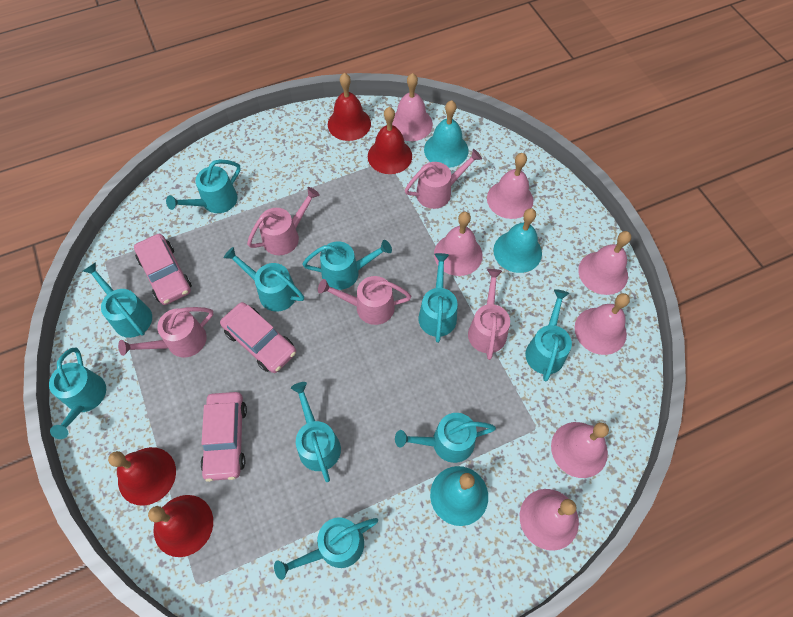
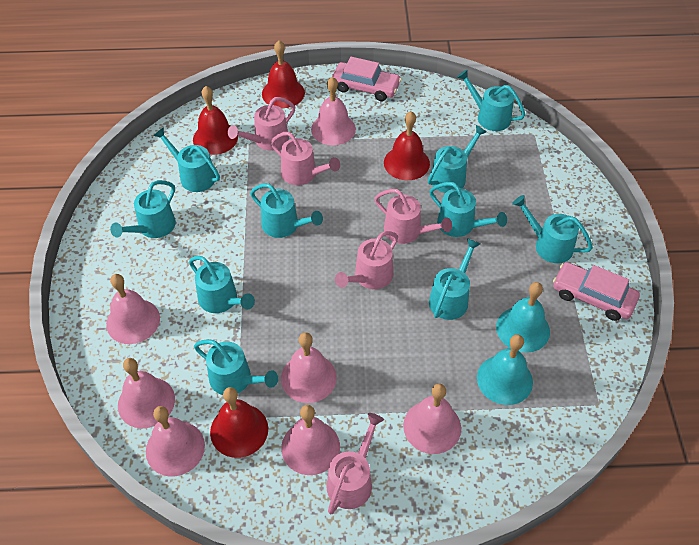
pink car: [134,234,192,305] [200,392,247,482] [220,302,296,373] = 3 -> [332,57,402,101] [553,262,640,321] = 2
turquoise bell: [424,100,468,168] [430,466,488,526] [493,208,542,273] = 3 -> [477,334,533,405] [496,282,550,353] = 2

